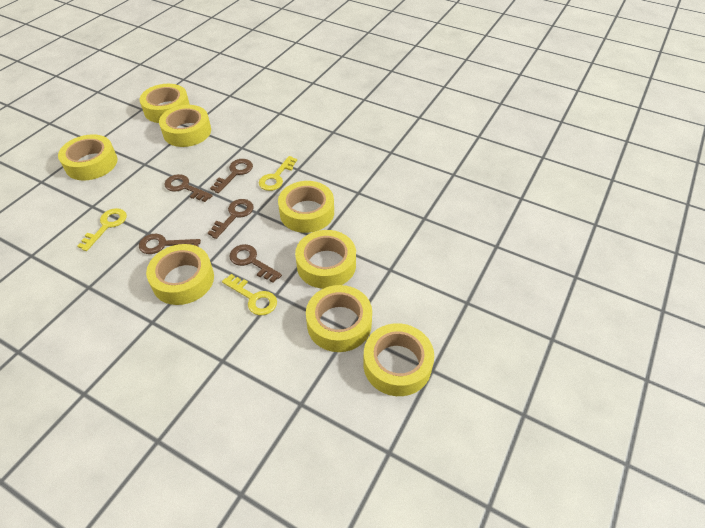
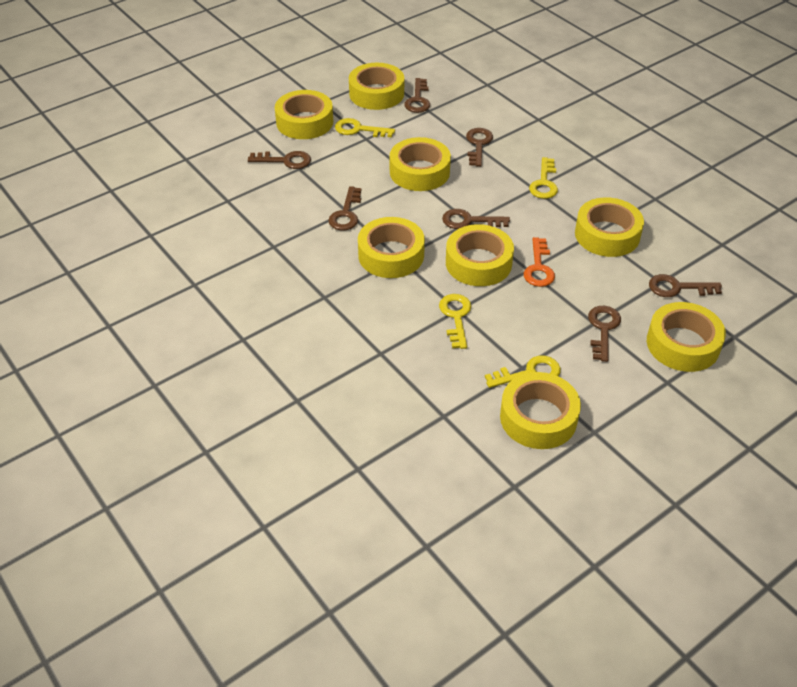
brown key: [139,234,201,254] [164,174,213,202] [208,199,254,239] [210,159,253,193] [229,244,282,283] = 5 -> [248,151,311,169] [328,186,361,231] [404,78,430,113] [442,209,510,229] [466,128,493,167] [588,306,621,362] [649,274,722,297] = 7
orange key: none = 0 -> [524,237,555,287] = 1
yellow key: [77,208,127,251] [222,274,277,315] [259,156,297,191] = 3 -> [335,118,395,138] [439,294,471,349] [485,356,561,388] [529,157,558,199] = 4

